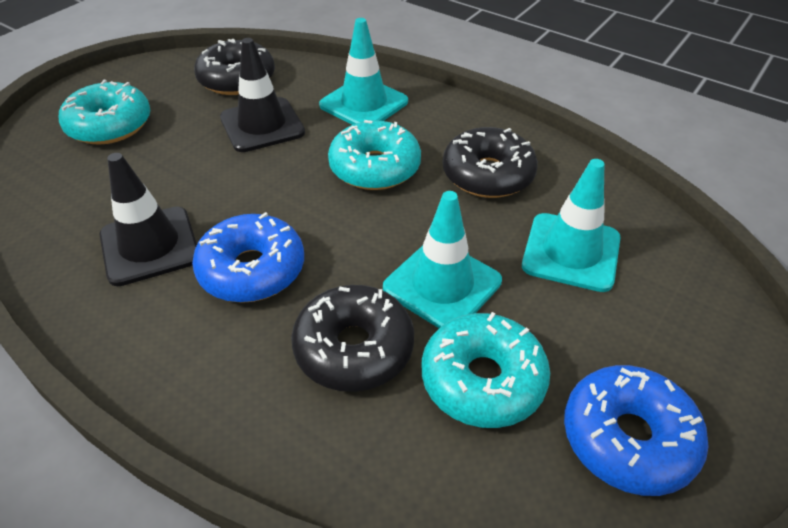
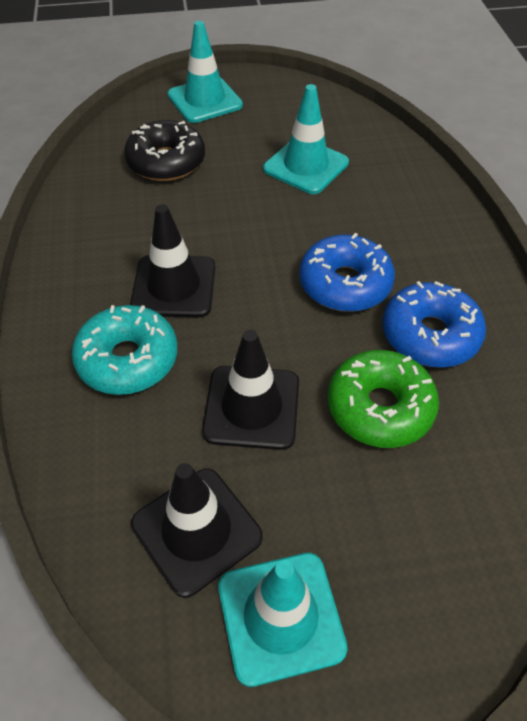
black donut: [194,39,275,95] [291,285,414,392] [443,127,538,198] = 3 -> [124,120,205,181] = 1
black traffic cone: [100,153,197,286] [220,38,305,152] = 2 -> [130,204,216,317] [131,463,263,598] [202,330,299,450] = 3
green donut: none = 0 -> [328,350,439,448] = 1
turquoise donut: [59,80,150,145] [328,120,421,190] [422,312,550,428] = 3 -> [72,305,177,395] = 1

